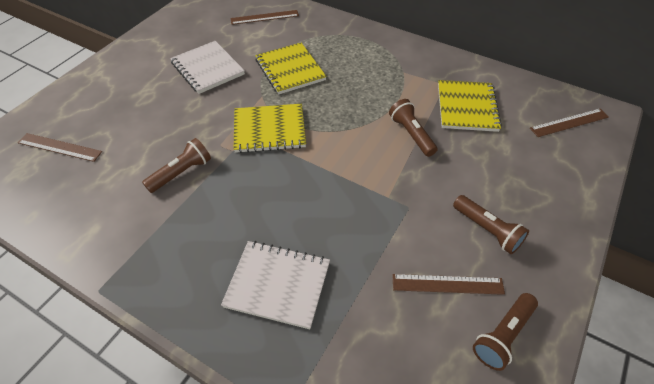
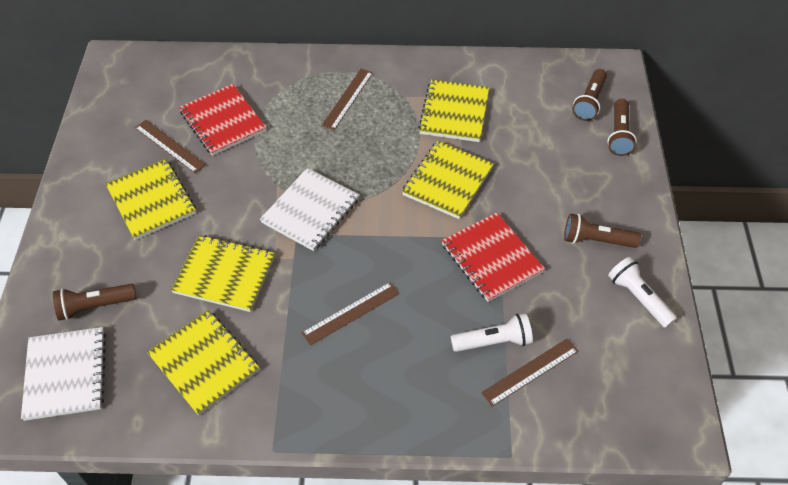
red notebook: none = 0 -> [179,84,267,156] [442,212,545,302] = 2
white flashlight: none = 0 -> [451,313,533,352] [608,257,677,328] = 2
yellow notebook: [234,104,306,153] [255,43,327,95] [438,80,502,132] = 3 -> [105,158,196,240] [147,310,260,415] [171,235,275,312] [402,141,494,219] [418,79,489,142] = 5

